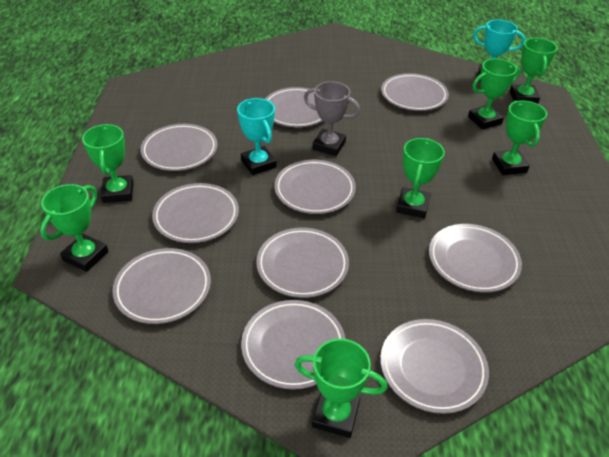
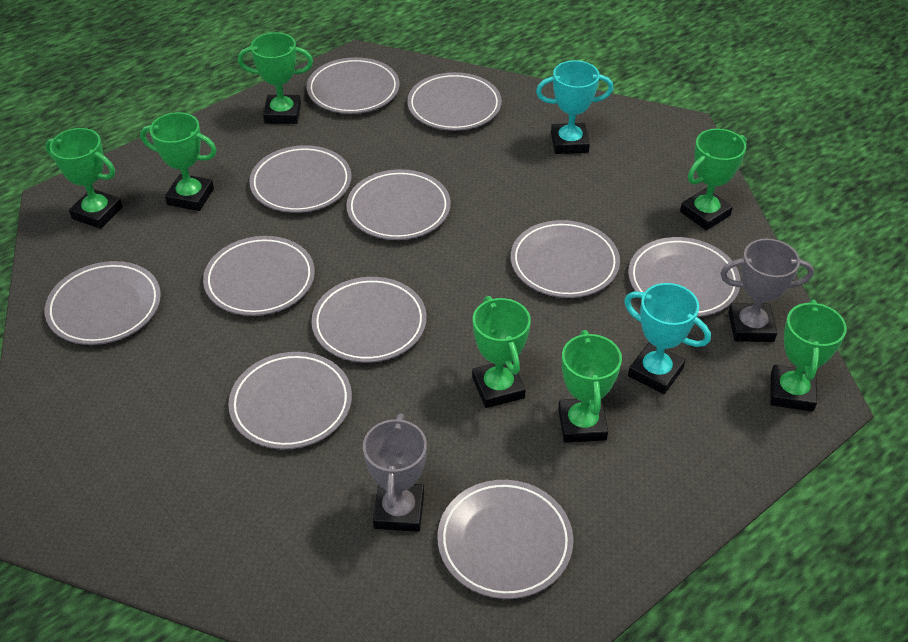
grey plate: [112,248,211,324] [140,124,218,171] [152,183,239,243] [241,300,345,390] [256,228,349,298] [265,87,323,127] [274,160,356,214] [380,319,489,414] [381,73,449,111] [429,224,522,293] = 10 -> [45,261,161,345] [203,236,315,316] [228,352,352,450] [249,145,352,213] [307,57,400,114] [311,277,427,363] [346,169,451,240] [407,72,502,131] [438,480,573,599] [511,220,620,298] [628,237,741,317] = 11
grey trophy: [304,81,360,156] = 1 -> [363,414,427,532] [720,239,814,342] = 2

